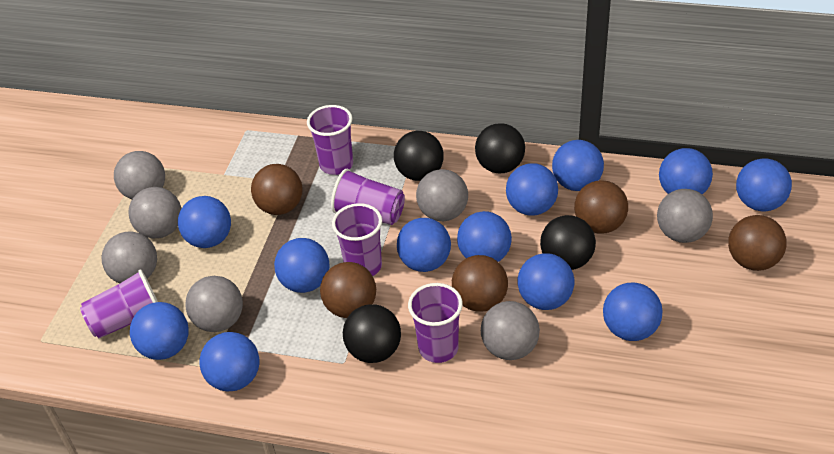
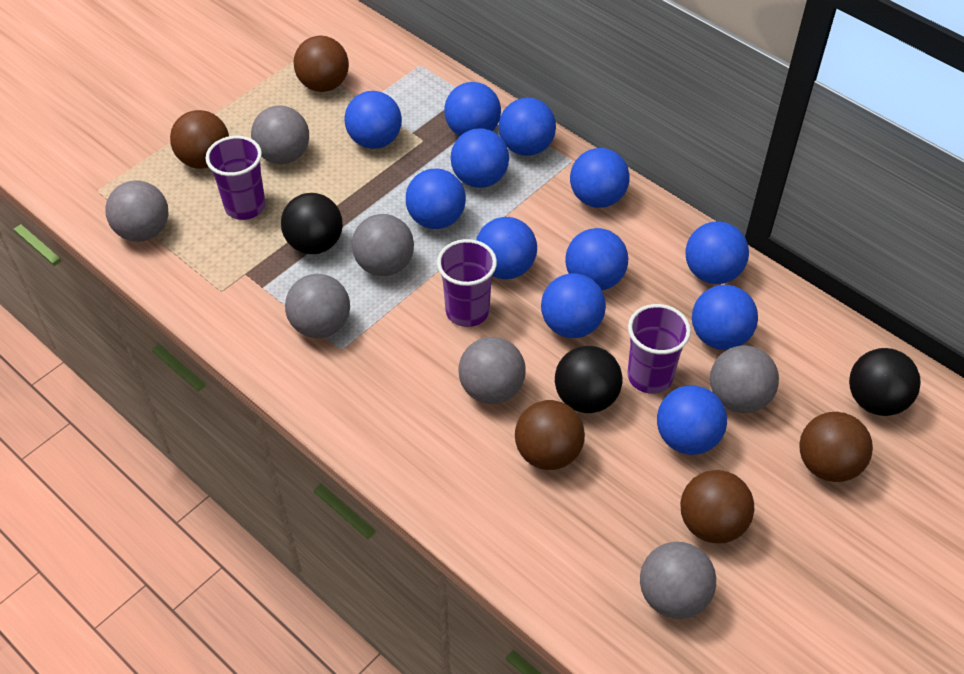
black ball: [343,304,401,363] [394,131,444,181] [475,123,525,174] [540,215,596,270] = 4 -> [281,193,343,254] [555,346,623,413] [849,348,921,416] = 3
purple cup: [80,269,158,338] [307,105,353,175] [331,168,405,225] [332,203,382,276] [408,283,463,363] = 5 -> [205,136,266,220] [437,239,497,327] [627,304,691,394] = 3

